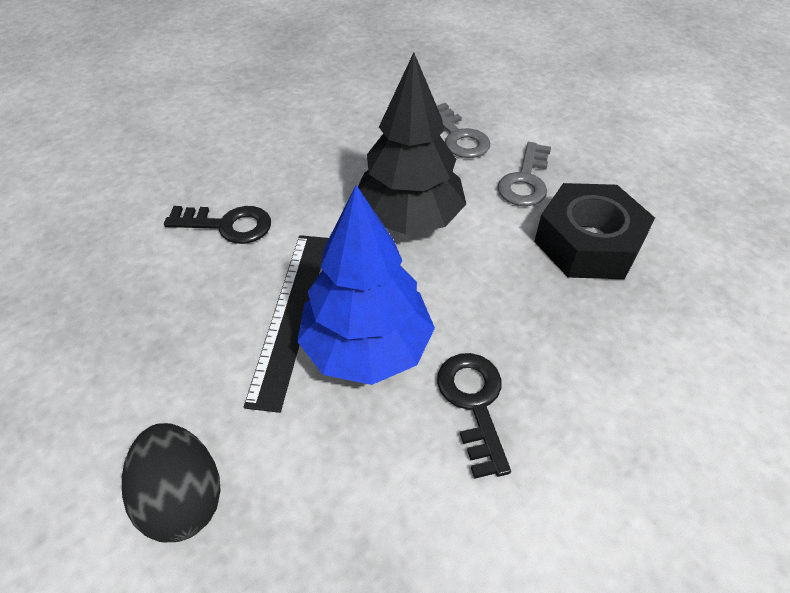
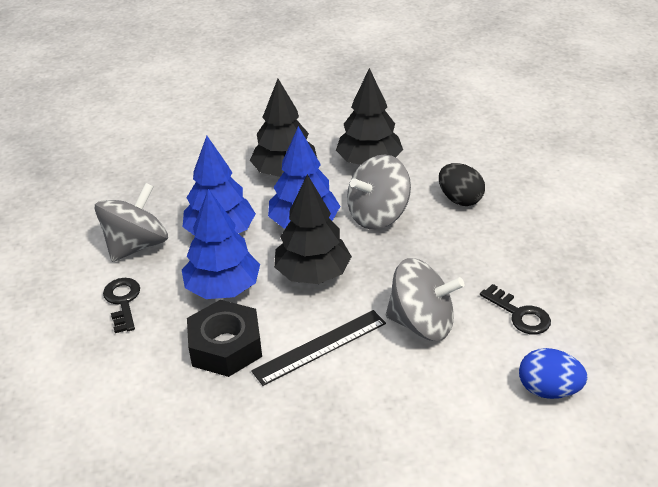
black tree: [358,52,466,235] = 1 -> [250,79,317,177] [274,174,352,284] [336,68,403,165] = 3
blue egg: none = 0 -> [519,348,588,399] = 1
blue tree: [297,185,435,385] = 1 -> [182,189,260,299] [183,136,256,236] [268,126,340,228] = 3
grey key: [437,103,490,158] [498,142,551,206] = 2 -> none = 0
grey spinning top: none = 0 -> [95,183,168,262] [347,155,411,230] [386,258,465,341] = 3

